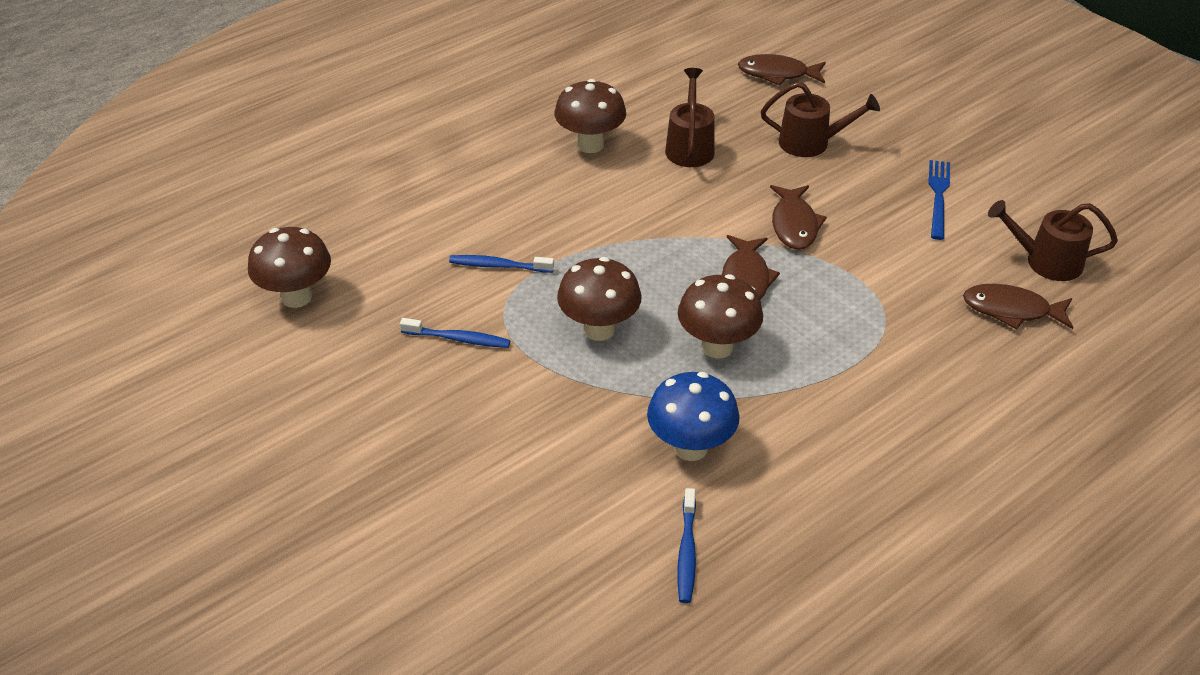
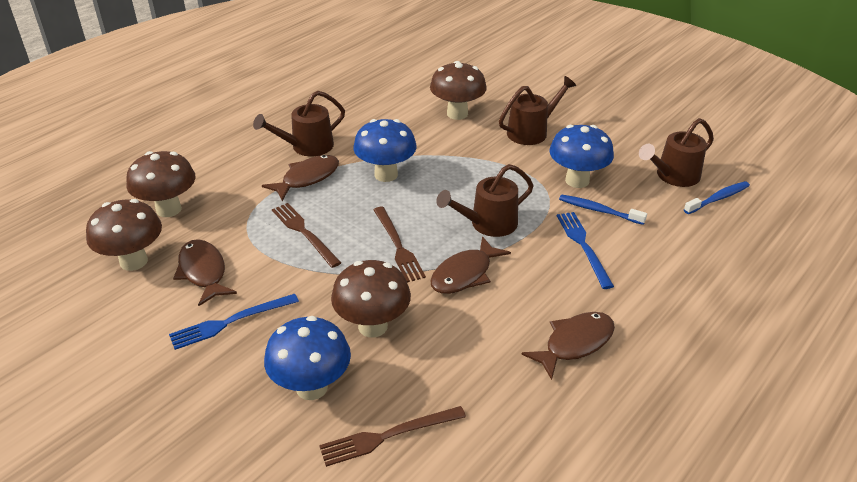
blue fork: [928,160,950,240] = 1 -> [169,294,299,350] [557,212,614,289] = 2
blue mushroom: [647,372,740,461] = 1 -> [264,316,351,400] [353,119,417,182] [549,125,614,188] = 3
blue toothbrush: [400,318,511,348] [449,255,554,273] [678,488,696,603] = 3 -> [559,194,647,225] [684,181,750,214] = 2
brown fork: none = 0 -> [272,203,341,268] [319,406,466,467] [373,207,426,282] = 3
brown watering can: [665,68,715,167] [761,82,880,157] [988,200,1118,281] = 3 -> [253,91,345,156] [436,164,534,237] [499,76,576,145] [639,118,714,187] = 4

